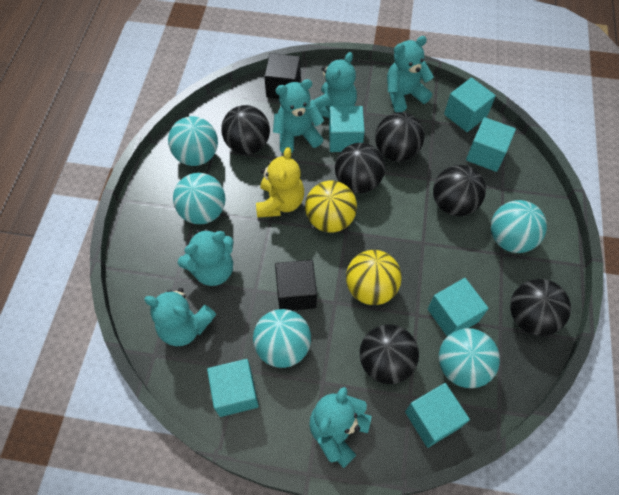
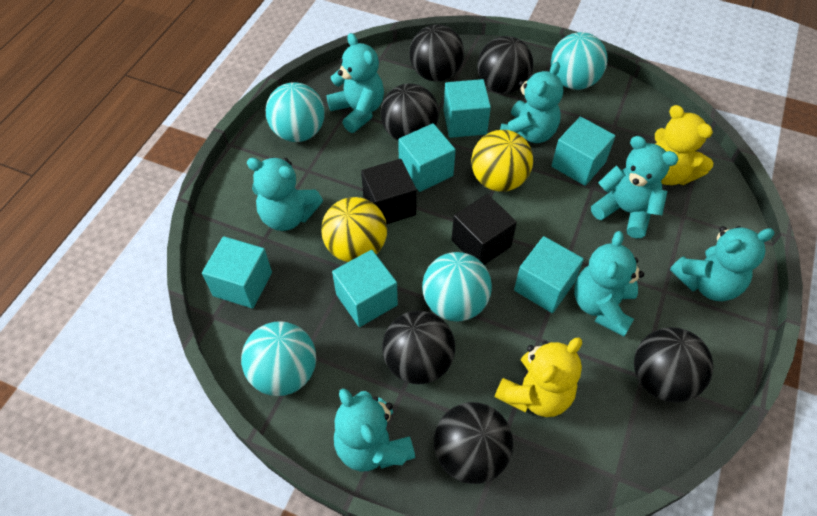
turquoise ball: [168,116,218,166] [173,173,225,224] [253,309,311,368] [439,328,500,388] [491,200,547,253] = 5 -> [241,321,316,396] [266,82,325,142] [422,252,492,322] [551,32,608,90] = 4
turquoise teddy bear: [144,288,216,346] [178,229,234,286] [273,79,324,153] [309,52,357,118] [309,387,372,468] [387,36,434,112] = 6 -> [247,157,323,231] [327,33,384,133] [334,388,415,472] [500,62,563,143] [574,231,644,337] [591,136,679,239] [670,226,775,301] = 7
yellow teddy bear: [256,147,304,218] = 1 -> [494,337,582,417] [655,105,713,185] = 2

